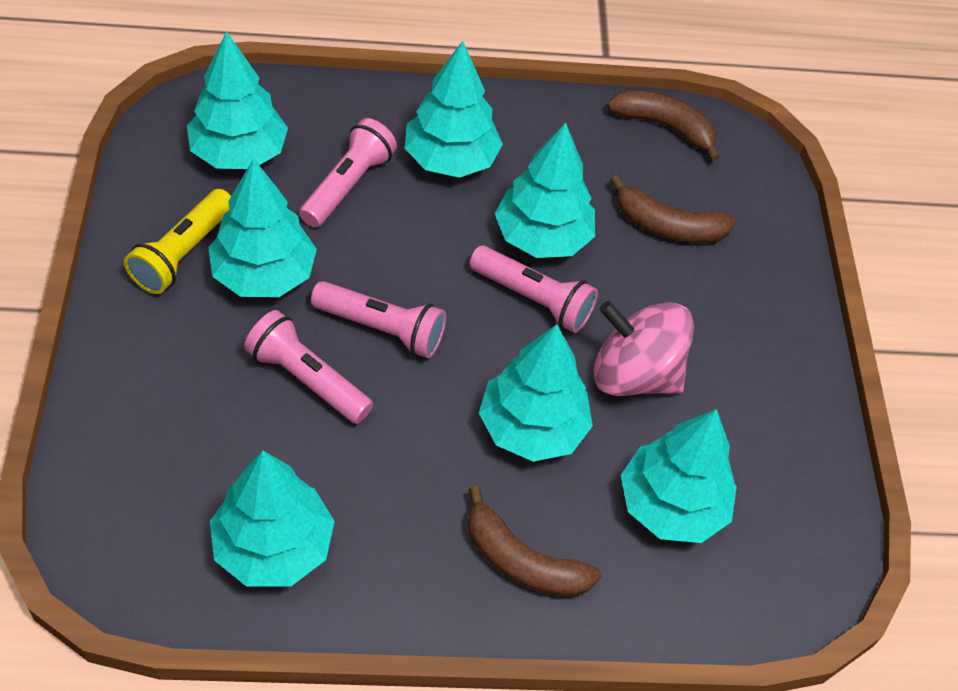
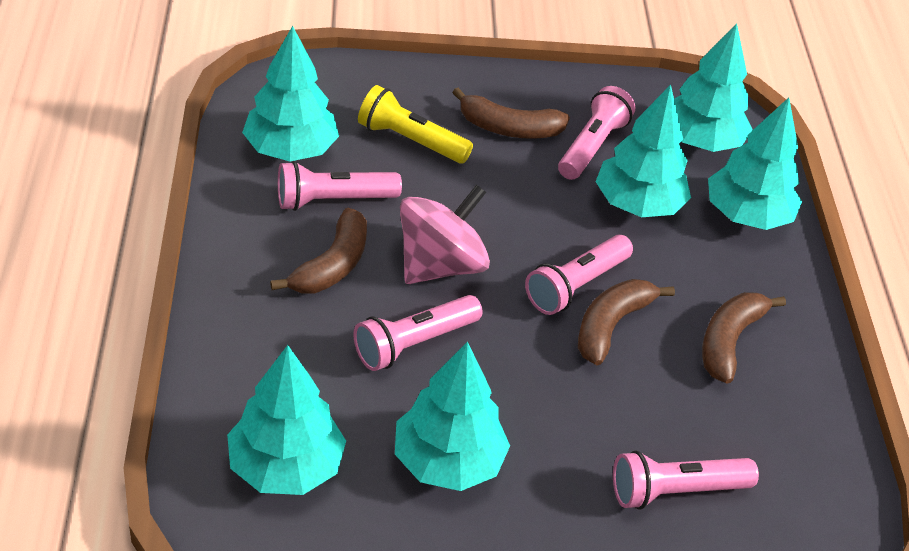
brown banana: [468,486,601,597] [607,90,720,161] [610,175,736,243] = 3 -> [270,208,367,293] [452,88,570,139] [578,279,675,365] [702,292,786,384] = 4
pink flashlight: [244,310,373,424] [299,118,397,228] [311,281,446,358] [470,246,598,333] = 4 -> [278,161,402,211] [353,295,482,371] [525,234,633,315] [558,86,635,180] [613,451,759,510] = 5
turquoise tree: [187,31,288,169] [208,158,317,297] [210,450,335,587] [405,41,503,178] [479,324,593,462] [495,123,595,258] [621,409,737,543] = 7 -> [227,345,346,495] [242,26,339,162] [395,341,510,491] [596,85,691,217] [674,23,753,152] [708,97,802,230] = 6

